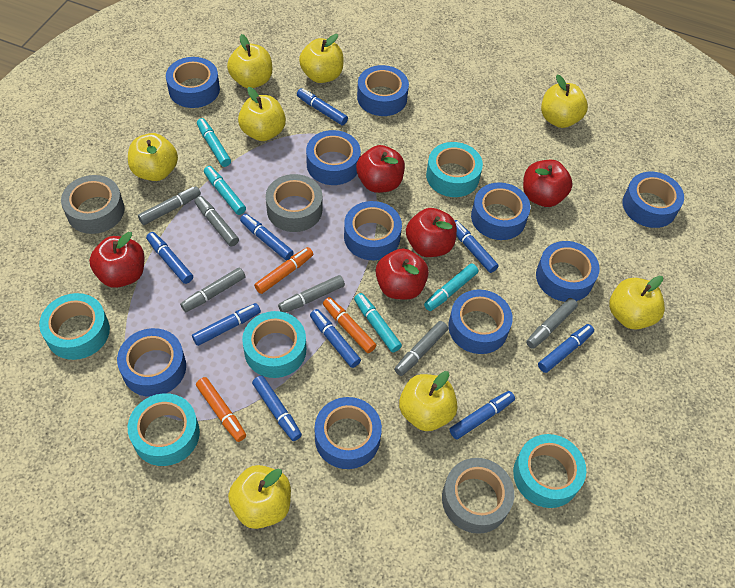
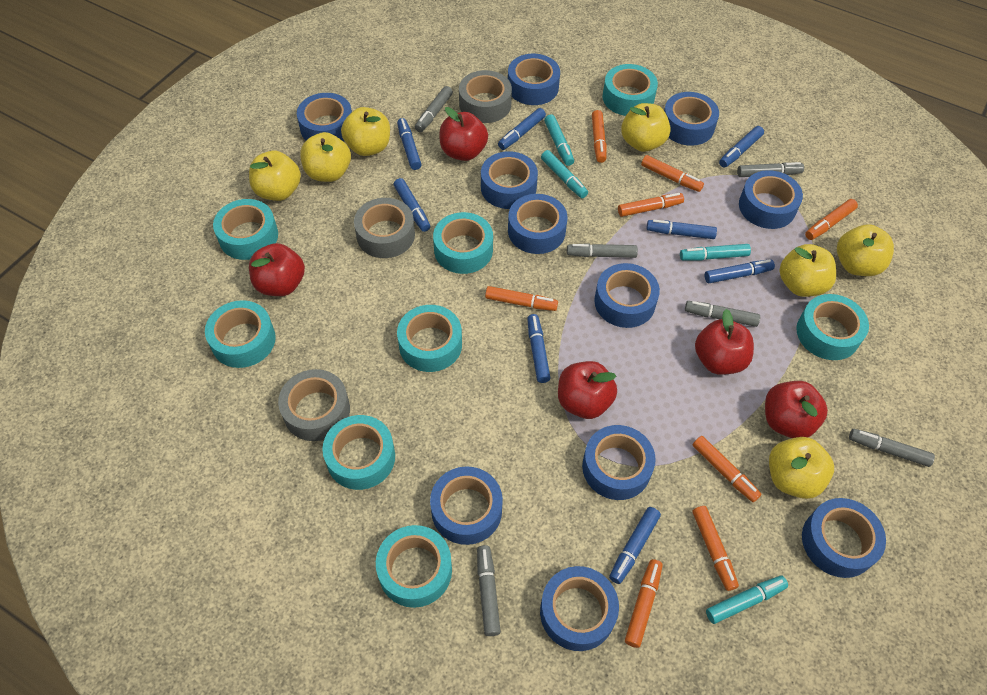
blue marker: [146,232,193,284] [192,303,261,346] [240,214,294,260] [252,375,302,441] [297,88,348,125] [310,309,361,368] [450,391,515,439] [454,220,499,273] [538,324,594,373] = 9 -> [394,178,430,232] [397,118,422,170] [498,108,546,150] [527,314,550,383] [609,507,661,584] [646,220,717,239] [705,259,775,283] [719,126,764,168] = 8
blue tape: [117,328,186,397] [166,57,220,108] [306,130,361,185] [315,397,382,469] [344,201,402,260] [357,65,409,116] [448,289,513,354] [471,182,530,240] [536,241,600,302] [623,172,684,228] = 10 -> [297,93,352,142] [430,466,503,545] [481,151,538,209] [508,54,560,105] [508,194,568,254] [540,566,619,651] [582,425,656,500] [594,263,660,328] [664,92,719,146] [739,170,803,229] [802,498,886,578] = 11
orange marker: [196,377,246,442] [254,247,313,294] [323,297,376,353] = 3 -> [485,286,558,311] [592,110,607,163] [618,193,684,217] [625,559,663,648] [641,155,704,192] [693,436,761,502] [693,506,739,591] [805,199,858,240] = 8
turquoise tape: [39,293,110,360] [128,393,200,466] [242,311,306,378] [426,142,483,197] [513,434,586,508] = 5 -> [205,300,276,368] [213,199,278,260] [322,415,395,490] [376,525,452,608] [397,305,462,372] [433,212,493,274] [602,64,658,116] [796,294,869,360] = 8
yellow apple: [128,133,178,181] [227,34,272,88] [228,465,291,529] [238,87,286,141] [299,34,344,83] [399,371,457,431] [541,75,588,128] [609,276,665,330] = 8 -> [249,151,301,201] [300,132,351,182] [341,107,390,156] [621,103,671,152] [769,437,834,499] [779,244,836,297] [837,224,894,276] = 7

